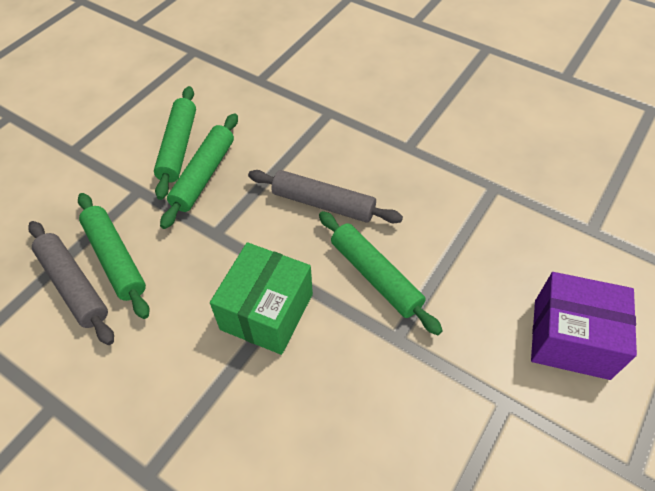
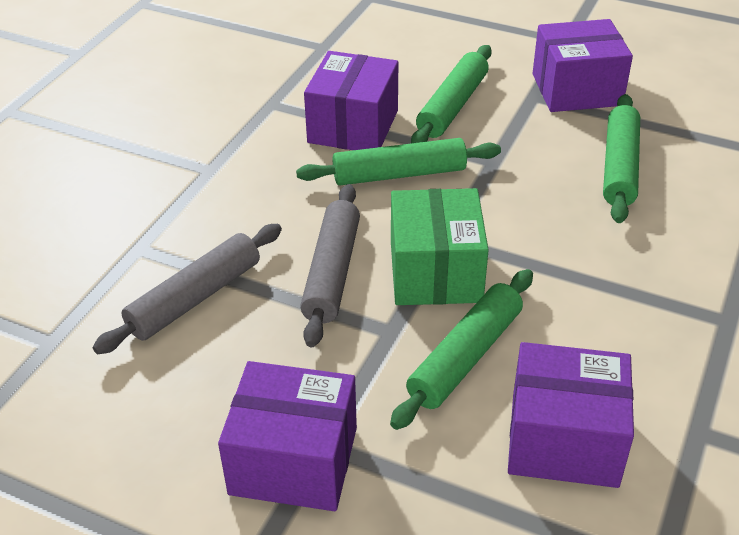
purple box: [531,272,637,380] = 1 -> [218,361,357,511] [304,51,398,150] [508,342,634,488] [532,19,633,112] = 4

